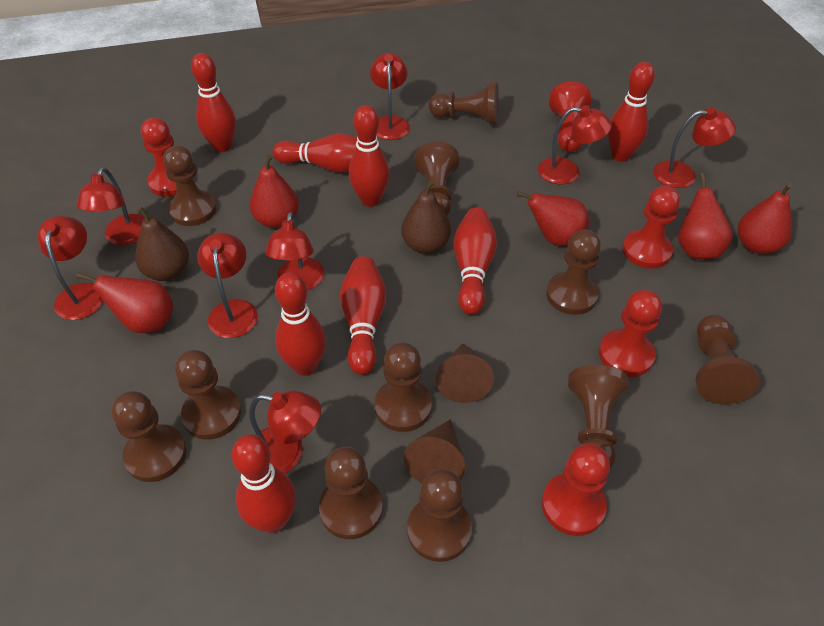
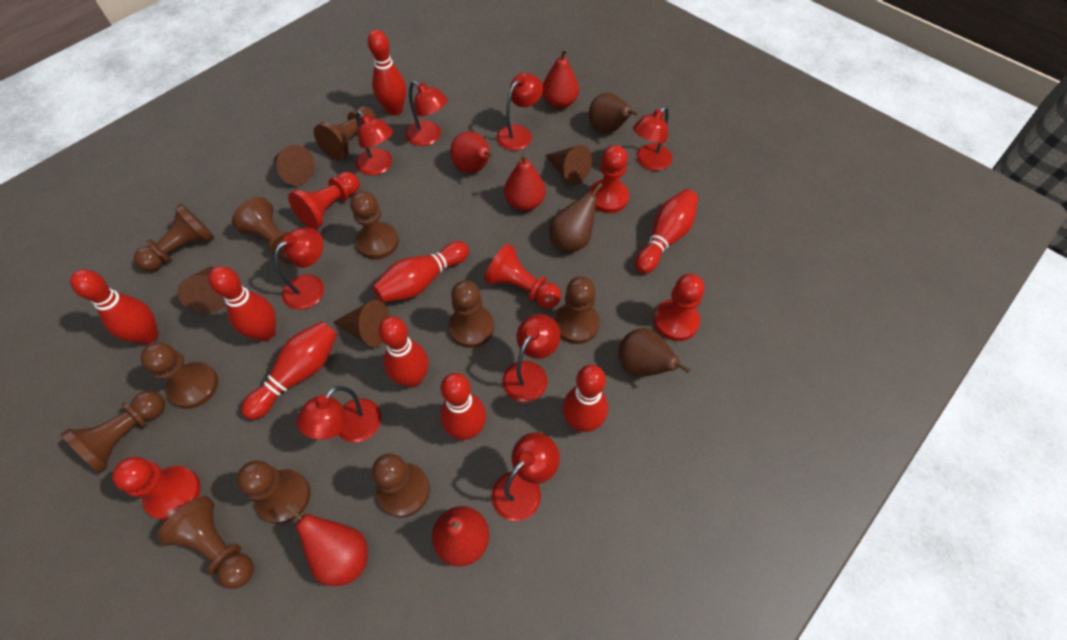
brown cone: [404,419,465,483] [436,343,494,403] = 2 -> [177,266,226,313] [274,145,315,185] [333,300,390,347] [545,145,592,185] = 4
brown pear: [135,206,189,281] [401,180,451,254] = 2 -> [549,183,602,253] [589,93,639,133] [619,328,691,377] = 3
red bowling pin: [191,53,236,152] [231,434,296,533] [272,133,357,173] [275,272,326,376] [340,256,386,375] [349,105,390,207] [453,208,497,315] [608,62,655,162] = 8 -> [70,270,158,344] [208,266,276,341] [241,321,337,420] [368,30,406,115] [372,241,469,303] [378,316,429,388] [440,373,486,440] [563,365,608,432] [635,189,698,274] = 9

